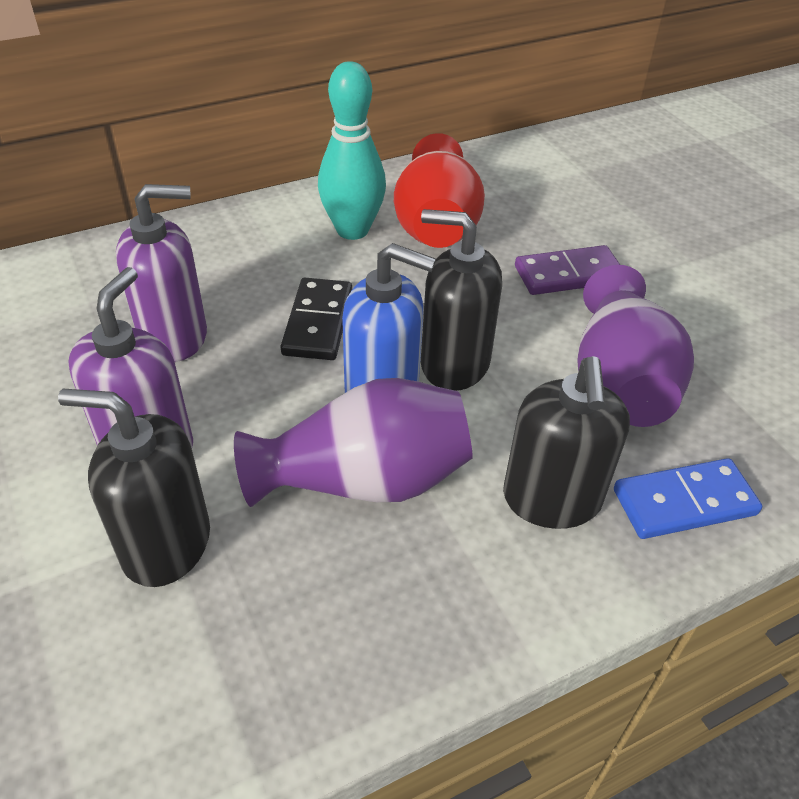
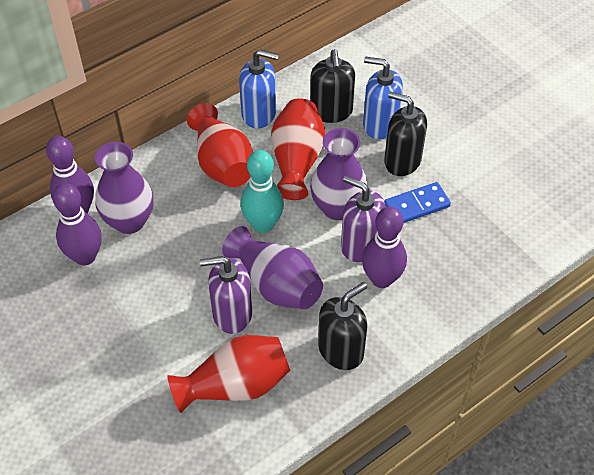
black domino: [280,278,352,360] = 1 -> none = 0
blue soap dispenser: [342,243,436,393] = 1 -> [239,49,279,129] [363,57,403,139] = 2
purple bowling pin: none = 0 -> [46,136,94,214] [52,183,102,265] [362,206,407,288] = 3
purple domino: [515,245,620,295] = 1 -> none = 0
purple vase: [234,378,473,507] [577,265,694,427] = 2 -> [95,142,154,234] [222,226,323,309] [310,128,368,220] = 3
red vase: [394,133,485,248] = 1 -> [168,335,290,413] [187,103,253,187] [271,98,325,200] = 3

